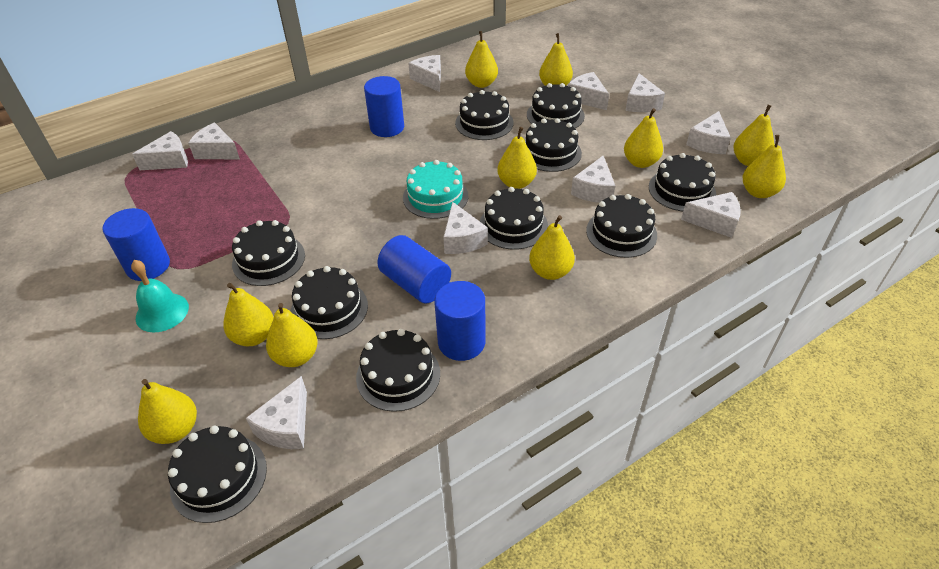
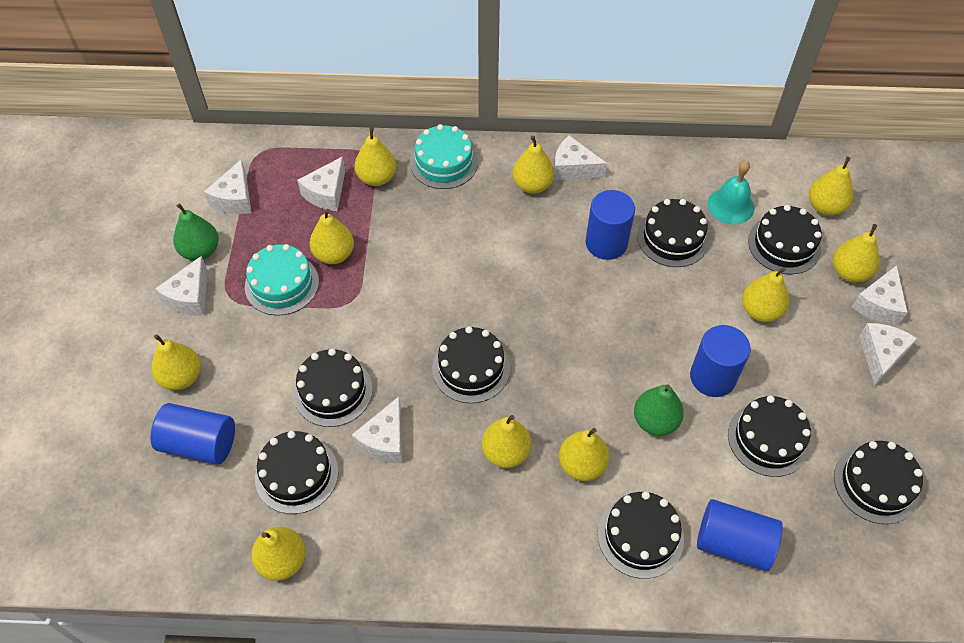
black cake: [168,425,267,523] [232,220,305,286] [291,266,368,339] [356,329,440,412] [455,90,514,140] [480,187,548,250] [525,118,582,172] [527,83,585,128] [586,194,657,258] [649,153,716,211] = 10 -> [255,431,338,514] [293,349,373,427] [432,326,510,403] [598,491,684,579] [637,199,709,267] [728,396,811,477] [748,205,822,274] [834,441,923,524] = 8
green pear: none = 0 -> [173,203,219,261] [634,385,684,436] = 2
turquoise cake: [403,160,468,219] = 1 -> [245,244,319,316] [410,124,478,189] = 2
white cheese: [132,131,188,170] [188,122,240,159] [246,376,307,449] [408,55,441,92] [443,202,488,254] [568,72,609,110] [571,156,615,203] [625,73,665,112] [681,192,741,238] [686,111,731,154] = 10 -> [155,256,207,316] [204,159,251,214] [297,156,345,211] [352,397,402,463] [554,135,607,181] [852,265,908,326] [859,323,917,386] = 7

